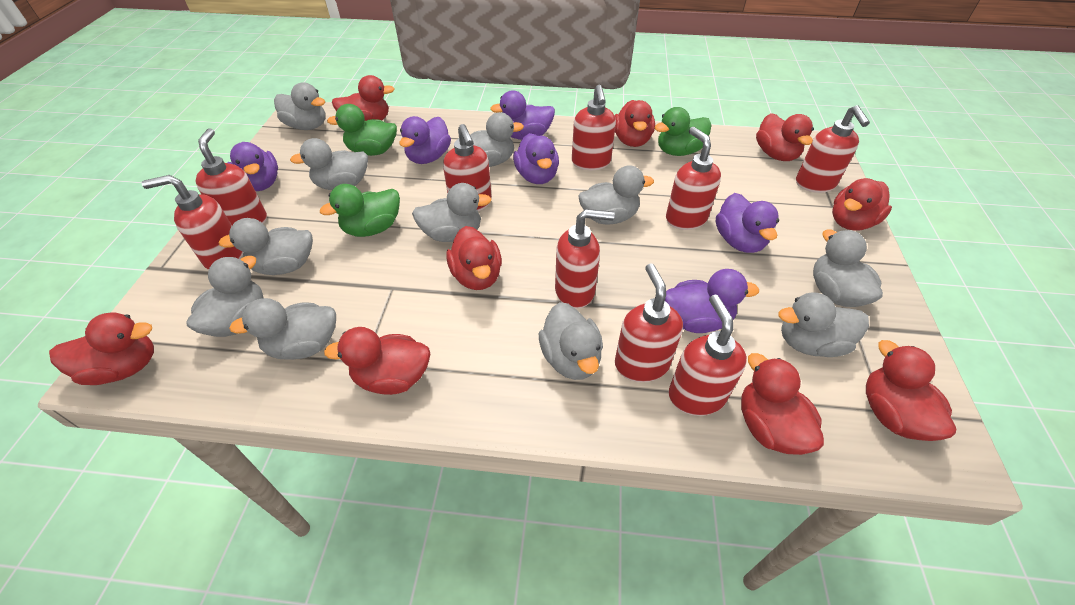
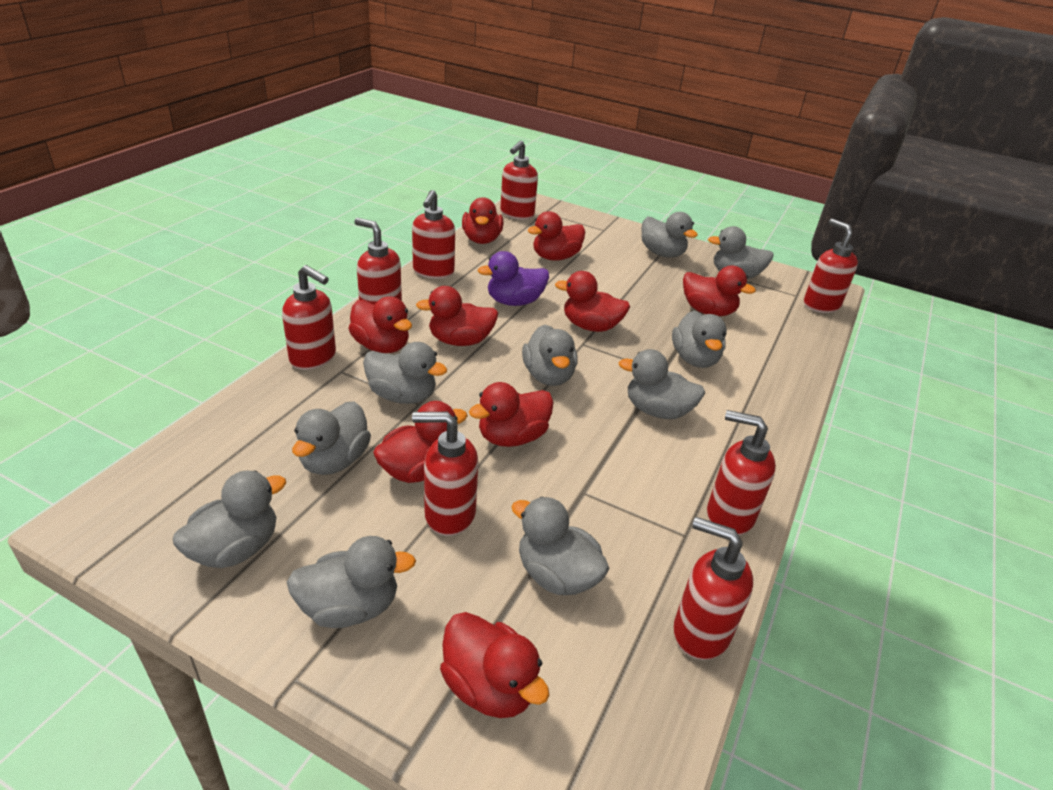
green duck: [320,184,400,237] [327,104,397,156] [654,107,711,156] = 3 -> none = 0
grey duck: [186,256,263,337] [218,218,313,275] [229,298,336,360] [274,83,326,130] [290,138,368,190] [412,183,492,242] [458,112,524,167] [539,302,603,380] [579,165,654,225] [779,292,869,357] [813,229,883,307] = 11 -> [173,471,286,568] [287,536,416,628] [292,401,371,475] [363,342,447,404] [511,497,609,595] [522,325,578,386] [618,349,705,419] [641,212,698,258] [672,311,727,368] [708,226,773,279] = 10
purple duck: [228,142,278,191] [399,116,451,164] [490,91,555,140] [513,133,559,184] [665,269,759,333] [716,193,779,253] = 6 -> [478,251,549,306] = 1
red soap dispenser: [142,175,243,270] [195,128,267,225] [443,124,492,211] [555,209,615,309] [572,85,616,170] [615,263,683,382] [666,127,721,230] [669,295,747,416] [796,105,870,193] = 9 -> [282,265,336,370] [354,218,402,305] [412,190,455,279] [412,412,478,536] [500,140,538,220] [673,517,753,660] [707,410,776,535] [804,219,858,313] = 8

